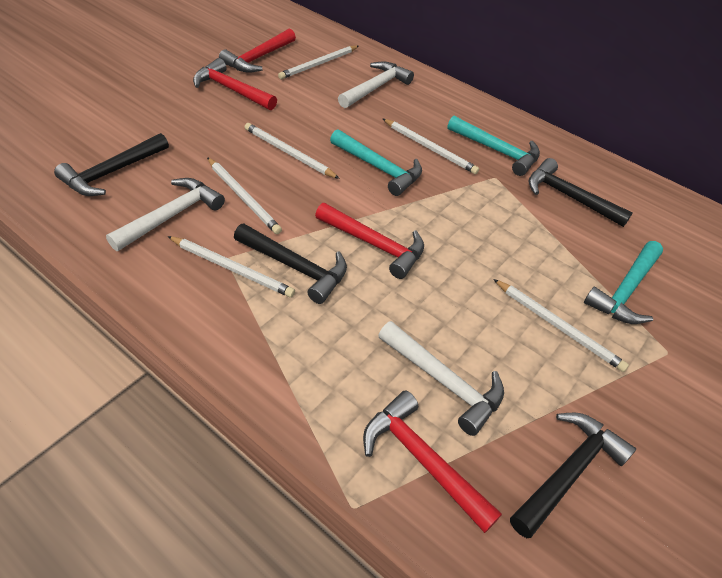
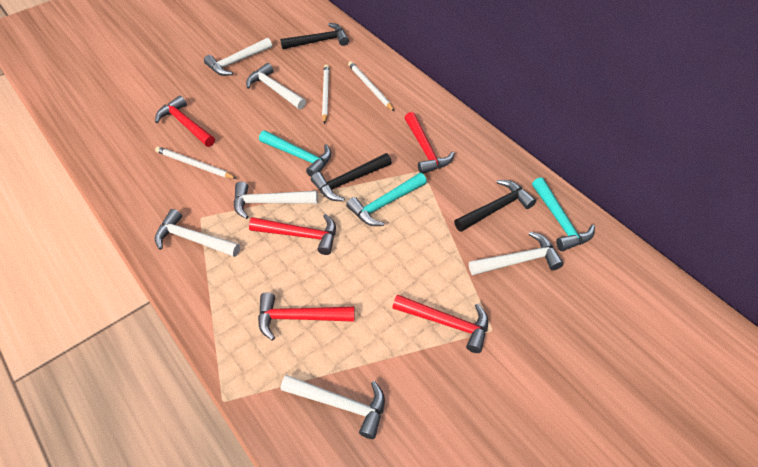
black hammer: [54,133,169,196] [234,224,347,304] [510,413,636,538] [528,158,633,227] = 4 -> [280,23,349,49] [311,153,392,201] [454,180,536,232] = 3
red hammer: [193,58,277,110] [219,29,296,73] [315,203,424,279] [363,391,502,533] = 4 -> [155,95,215,147] [249,214,336,255] [258,292,355,340] [392,294,488,353] [404,112,455,174] = 5
white hammer: [106,178,225,251] [338,61,414,108] [378,321,504,436] = 3 -> [155,209,240,257] [204,38,272,76] [234,182,318,219] [246,63,306,109] [281,375,385,439] [469,232,564,275] = 6
white pencil: [168,236,295,297] [207,157,282,234] [245,123,340,179] [278,46,359,79] [383,119,479,174] [493,279,629,372] = 6 -> [155,147,237,179] [322,65,329,124] [348,61,395,112] = 3

